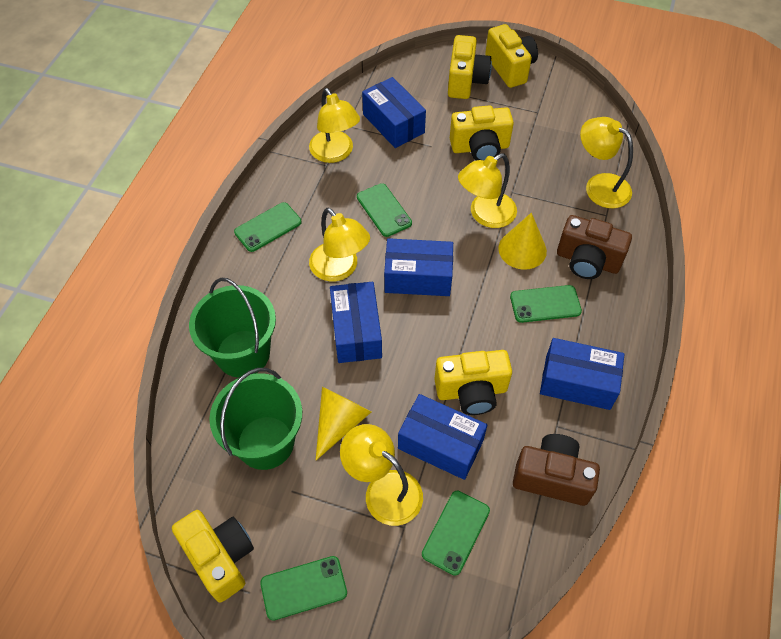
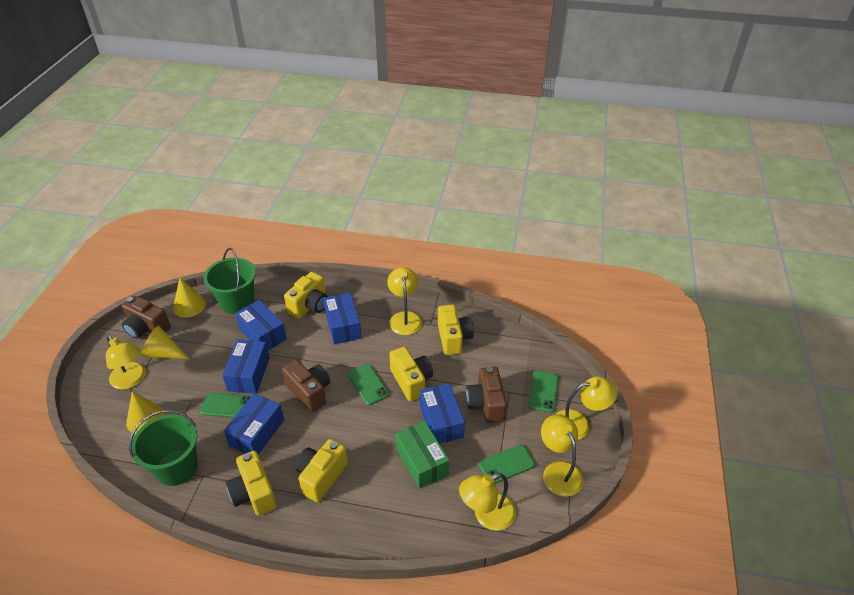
brown camera: [513,434,600,506] [557,215,632,279] = 2 -> [122,295,171,339] [282,359,330,413] [466,367,507,423] = 3
green box: none = 0 -> [395,421,449,489] = 1
green phone: [234,202,302,252] [260,556,347,621] [357,183,412,237] [422,491,490,576] [510,285,582,323] = 5 -> [200,393,251,418] [348,364,389,405] [479,445,535,484] [528,371,559,412] = 4
yellow cone: [316,387,371,460] [498,213,547,270] = 2 -> [126,391,165,434] [141,326,189,359] [173,278,206,318] = 3

